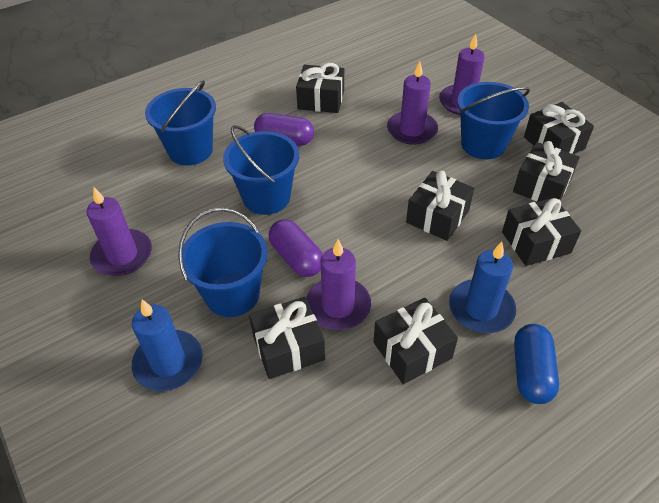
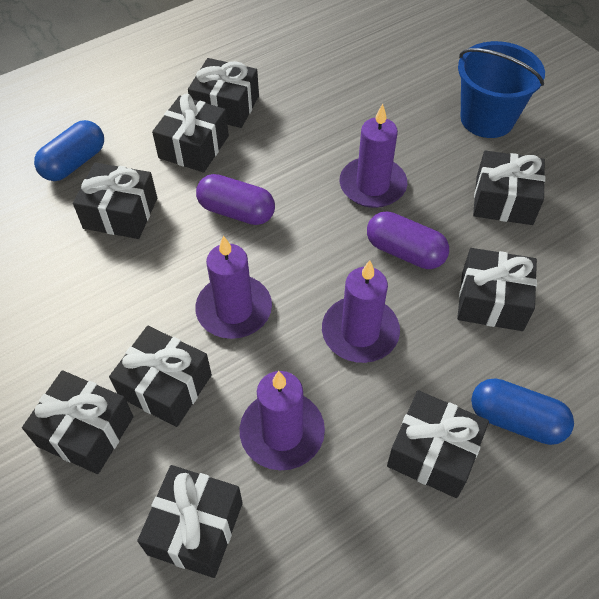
black gift: [249,297,325,379] [296,63,344,113] [374,298,458,384] [406,171,474,241] [502,198,581,266] [513,141,580,201] [524,102,594,154] = 7 -> [22,370,134,474] [73,162,157,239] [109,326,212,427] [137,465,243,578] [152,94,229,173] [188,58,259,128] [387,390,489,498] [457,248,537,331] [473,150,545,225] = 9
blue bucket: [145,80,216,166] [178,208,268,317] [223,125,299,215] [457,82,530,159] = 4 -> [458,41,545,138] = 1
blue candle: [132,299,203,391] [449,242,516,333] = 2 -> none = 0
blue capsule: [514,324,559,404] = 1 -> [34,120,104,181] [471,378,574,445] = 2

